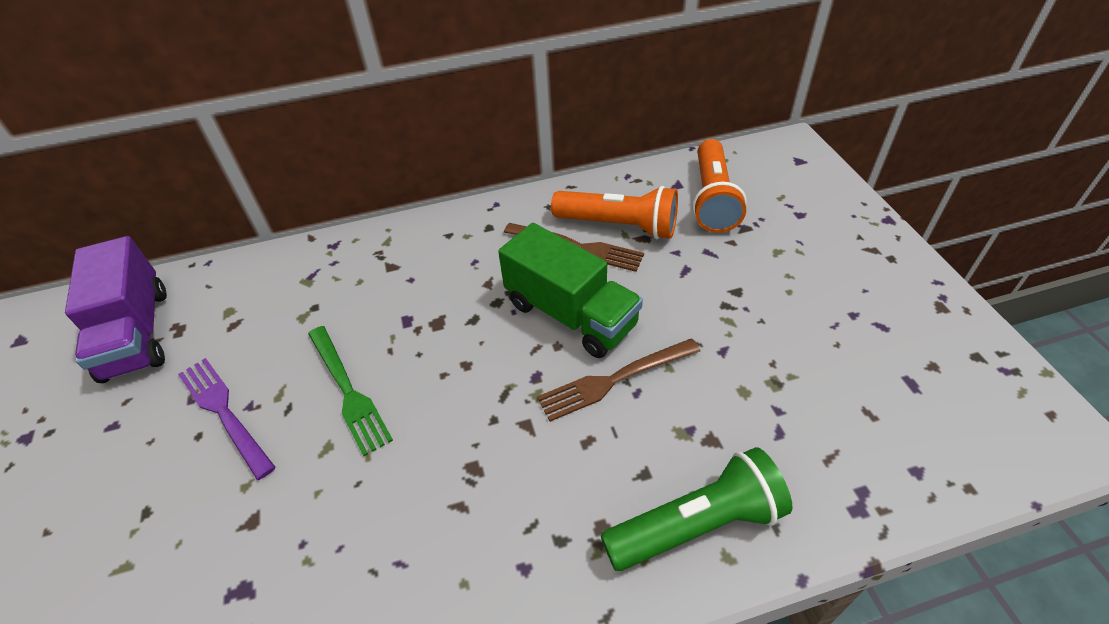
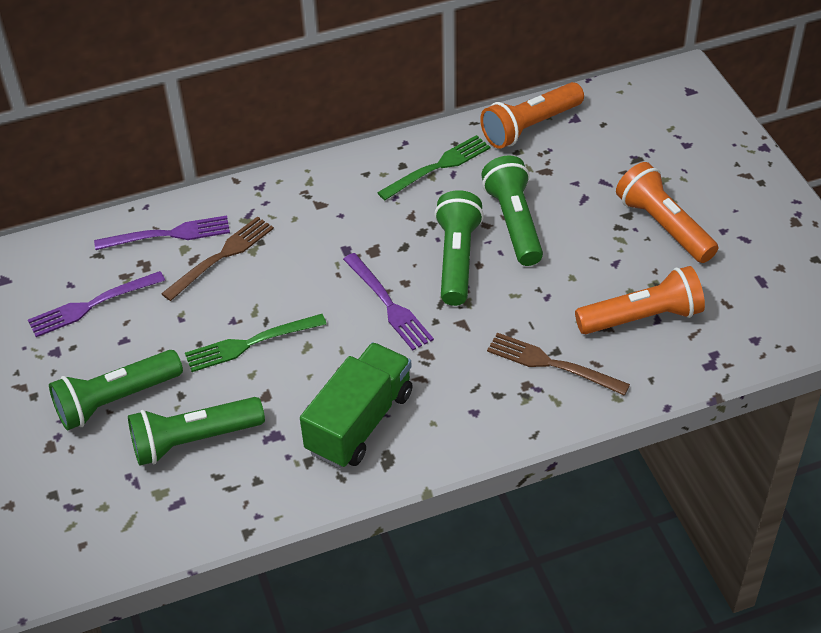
green flashlight: [601,447,793,571] = 1 -> [49,350,183,430] [128,397,265,466] [434,190,484,306] [481,155,543,266] = 4
green fork: [308,326,393,456] = 1 -> [185,314,327,372] [377,135,490,200] = 2
orange flashlight: [551,186,678,239] [693,139,747,233] = 2 -> [480,82,584,149] [575,266,705,334] [616,162,718,263] = 3
purple fork: [178,358,276,480] = 1 -> [28,271,165,337] [94,215,230,250] [343,253,434,350] = 3
purple truck: [65,236,167,383] = 1 -> none = 0

